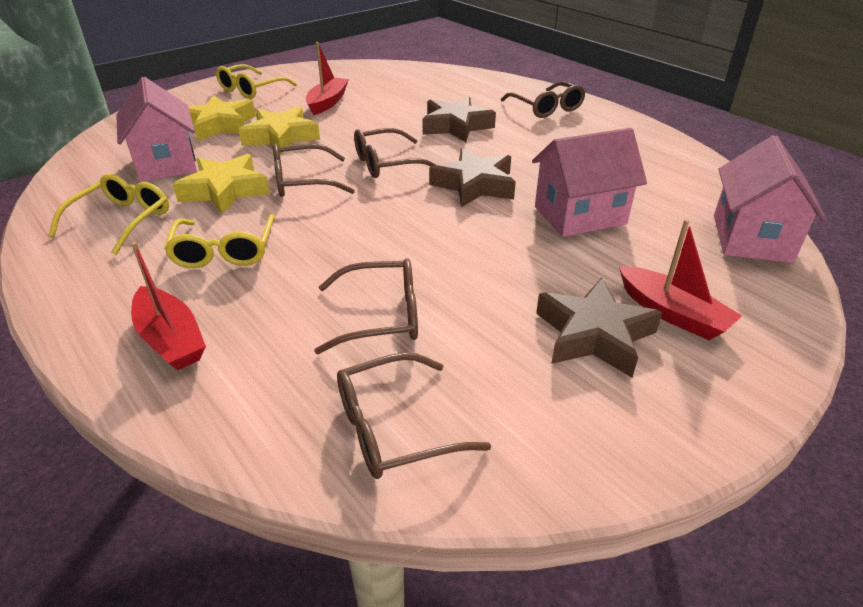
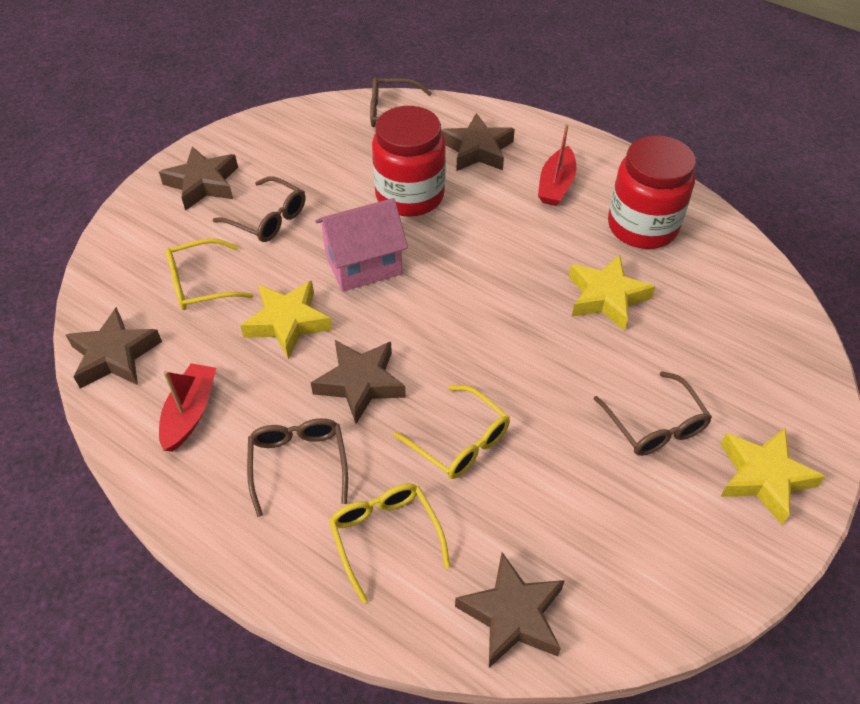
brown glasses: [273,144,355,197] [314,258,418,354] [337,352,491,479] [354,128,436,178] [501,81,586,118] = 5 -> [213,177,305,242] [247,418,348,517] [370,77,432,127] [594,371,712,456] = 4
brown star: [422,97,496,142] [429,148,516,207] [536,278,662,378] = 3 -> [66,307,162,388] [159,146,238,211] [311,340,406,424] [441,113,515,171] [455,552,565,668] = 5
pink house: [116,77,197,182] [532,128,647,237] [714,135,827,263] = 3 -> [315,198,408,291] = 1
red boat: [131,242,206,370] [306,42,349,115] [619,219,742,340] = 3 -> [159,363,216,452] [538,124,576,206] = 2
red jar: none = 0 -> [372,106,446,217] [608,135,696,249] = 2

